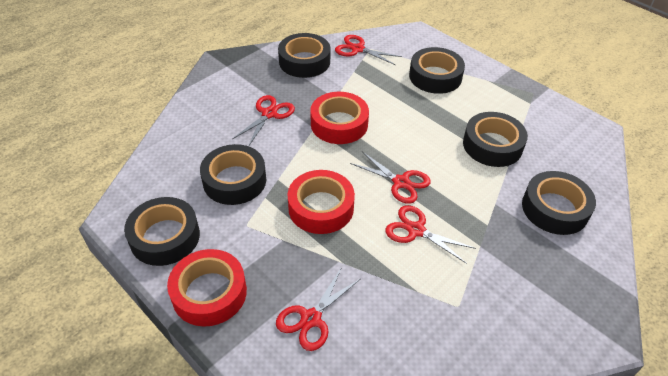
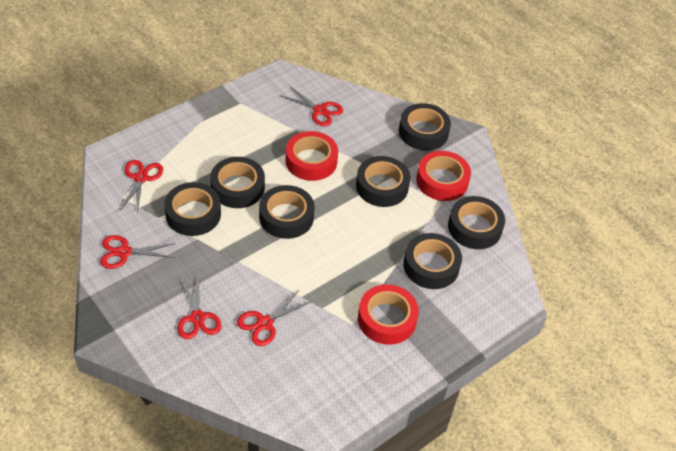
black tape: [124,197,200,266] [200,144,266,205] [278,33,330,78] [409,47,465,94] [463,112,528,167] [522,171,596,235] = 6 -> [164,182,221,236] [210,157,265,208] [259,185,315,239] [356,156,410,207] [399,103,451,151] [403,233,462,289] [448,196,505,249] = 7

